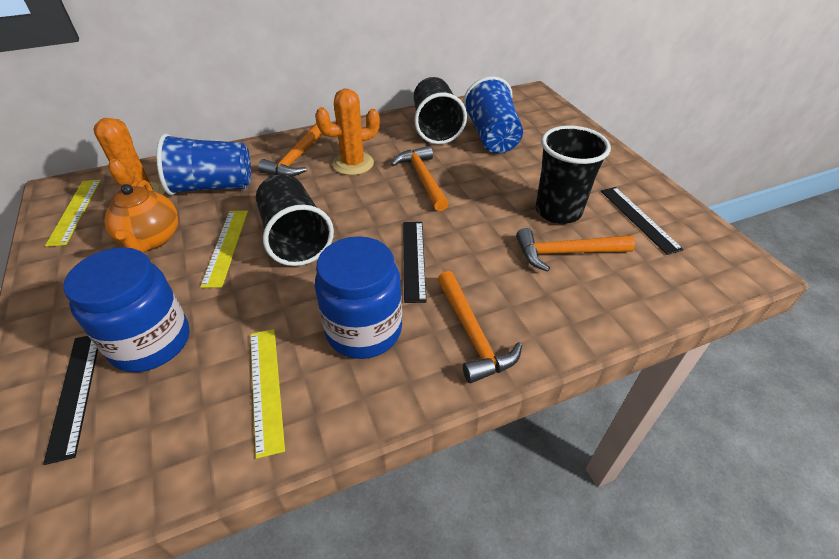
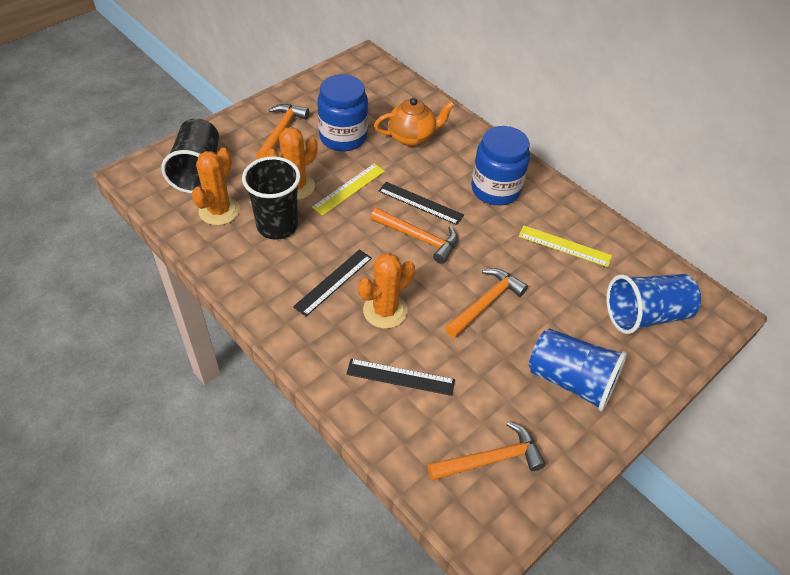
black cup: [256,174,334,266] [414,77,467,144] [535,126,611,224] = 3 -> [161,118,219,193] [242,156,301,240] = 2
orange cactus: [93,118,165,196] [315,89,380,175] = 2 -> [192,148,240,225] [266,127,318,200] [358,253,415,329] = 3
yellow ruler: [45,180,101,247] [200,211,248,288] [250,329,285,459] = 3 -> [312,164,385,216] [519,225,612,267] = 2

